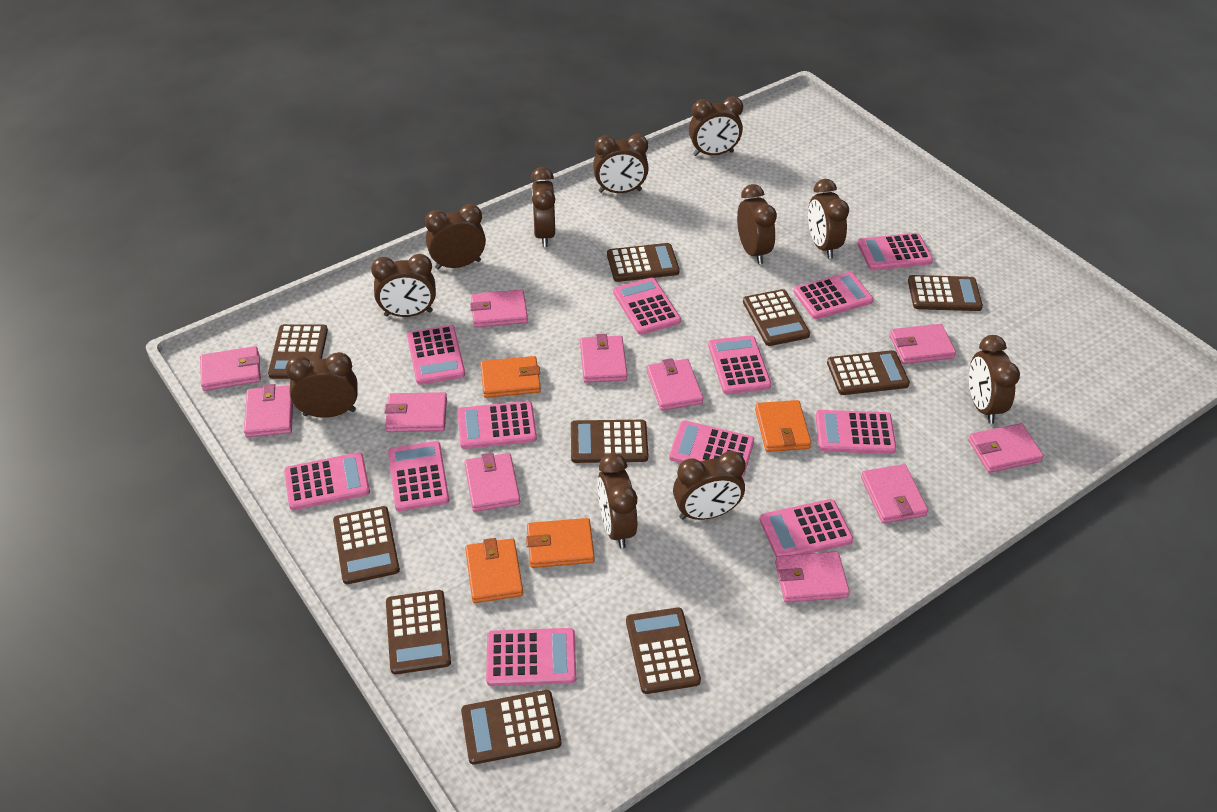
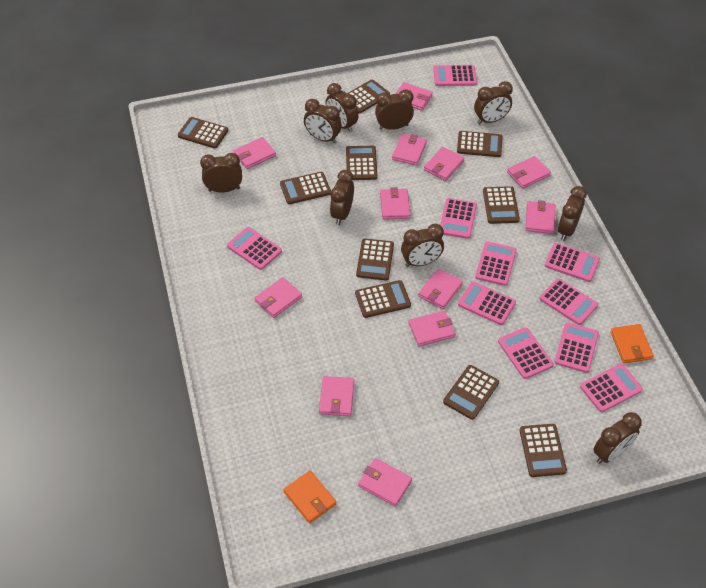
brown clock: [285,352,358,418] [371,254,436,317] [425,204,486,270] [531,167,555,247] [593,134,649,193] [597,453,637,548] [673,451,746,520] [689,96,743,156] [737,184,777,264] [808,179,849,259] [969,335,1020,424] = 11 -> [200,153,242,193] [304,99,342,144] [326,83,358,132] [330,170,354,225] [375,89,414,130] [401,224,444,267] [474,81,513,124] [558,186,587,241] [594,412,641,464] = 9
orange wallet: [465,538,523,603] [480,356,541,398] [526,518,595,568] [755,400,811,452] = 4 -> [284,471,336,523] [611,324,654,363] = 2
pink calculator: [284,452,370,510] [388,441,449,511] [407,325,465,385] [457,401,537,449] [486,628,576,686] [613,277,681,335] [669,420,754,477] [708,335,771,394] [759,499,853,557] [793,272,873,319] [815,410,896,454] [857,233,933,271] = 12 -> [227,227,282,270] [433,65,477,86] [440,198,477,239] [458,281,516,325] [475,241,517,286] [498,327,554,379] [539,278,598,325] [545,243,600,282] [554,322,599,373] [580,364,643,412] = 10
pink wallet: [200,346,261,391] [244,384,293,437] [384,392,447,432] [464,453,520,512] [470,289,528,328] [580,334,627,383] [647,358,703,411] [775,551,850,603] [861,464,928,523] [890,324,956,364] [968,423,1044,473] = 11 -> [234,137,276,169] [254,277,302,318] [319,376,354,416] [358,458,412,507] [380,187,411,220] [392,134,427,166] [395,82,433,111] [408,311,455,347] [418,269,463,309] [424,147,464,181] [507,156,551,189] [526,200,555,234] = 12

